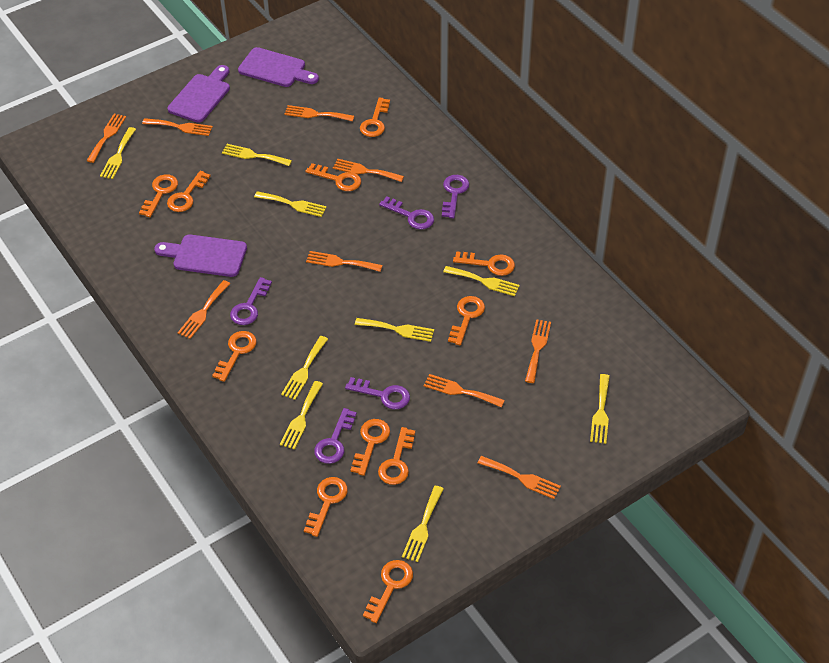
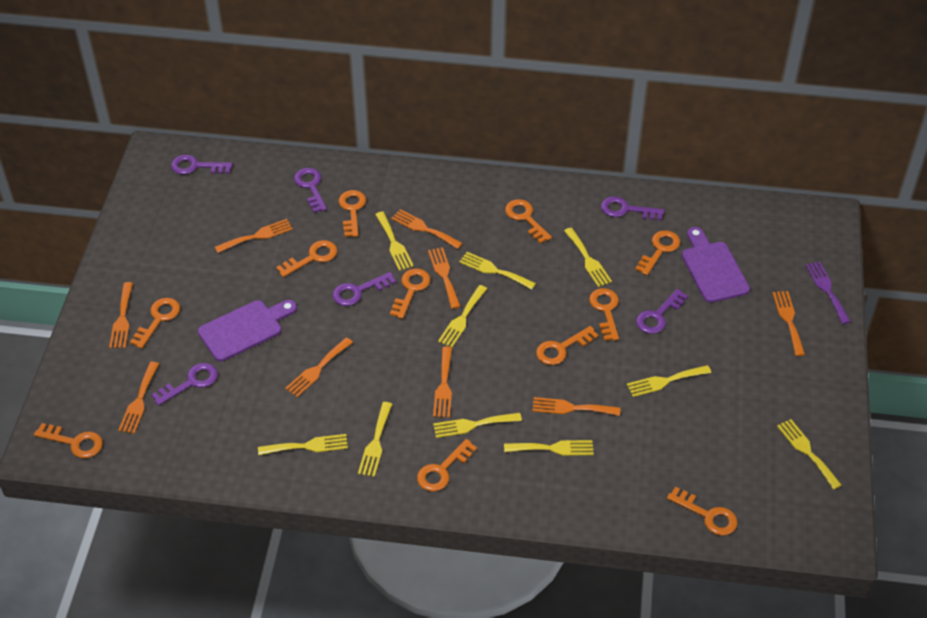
purple cutting board: [154,235,247,277] [168,65,230,123] [238,47,319,87] = 3 -> [198,300,297,362] [682,227,750,303] = 2
purple fork: none = 0 -> [805,262,851,324] = 1
purple key: [230,277,272,325] [314,408,357,464] [345,377,410,409] [379,197,434,229] [442,175,469,218] = 5 -> [151,363,218,406] [171,155,233,174] [294,168,327,213] [332,272,396,306] [601,196,664,220] [636,289,688,334] = 6
yellow fork: [100,127,136,179] [222,144,292,166] [254,191,327,217] [280,381,323,450] [281,336,328,400] [355,318,434,342] [402,486,444,562] [443,266,520,296] [590,374,610,444] = 9 -> [258,434,348,455] [358,402,392,477] [375,211,414,271] [433,413,522,438] [438,285,487,347] [459,252,536,290] [504,440,594,456] [564,227,612,287] [627,365,711,397] [777,419,842,490] = 10

